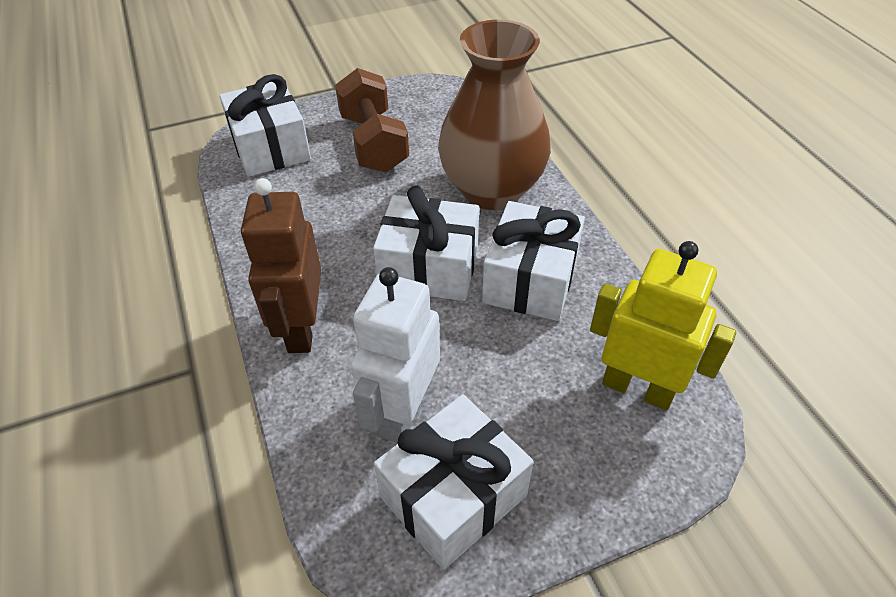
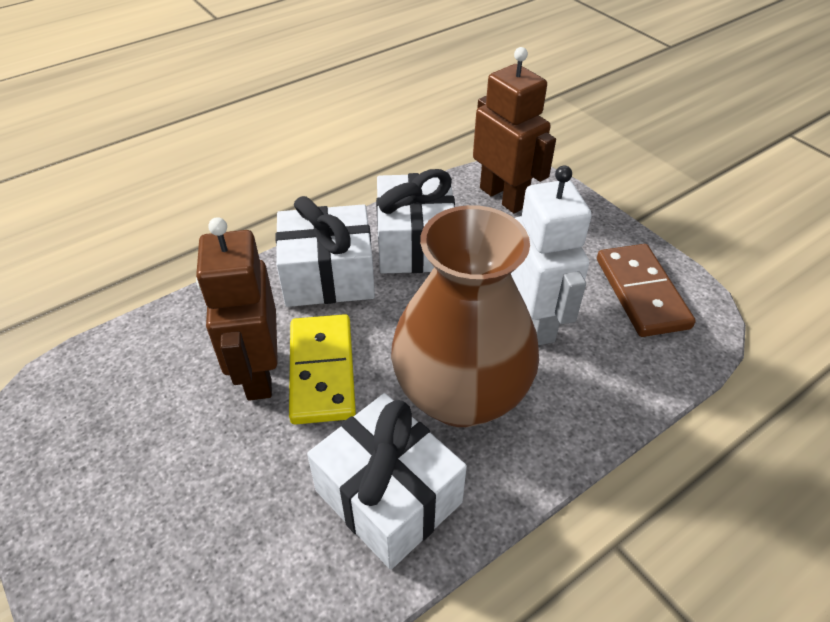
brown domino: none = 0 -> [597,244,696,337] = 1
brown dumbbell: [335,68,409,172] = 1 -> none = 0
brown robot: [241,178,321,353] = 1 -> [196,217,278,401] [473,47,556,214] = 2
white gift: [219,74,311,177] [373,185,479,301] [374,394,534,570] [482,201,585,321] = 4 -> [275,196,375,307] [307,393,467,570] [376,169,455,274] = 3
yellow domino: none = 0 -> [289,314,356,425] = 1
yellow robot: [590,241,736,411] = 1 -> none = 0

